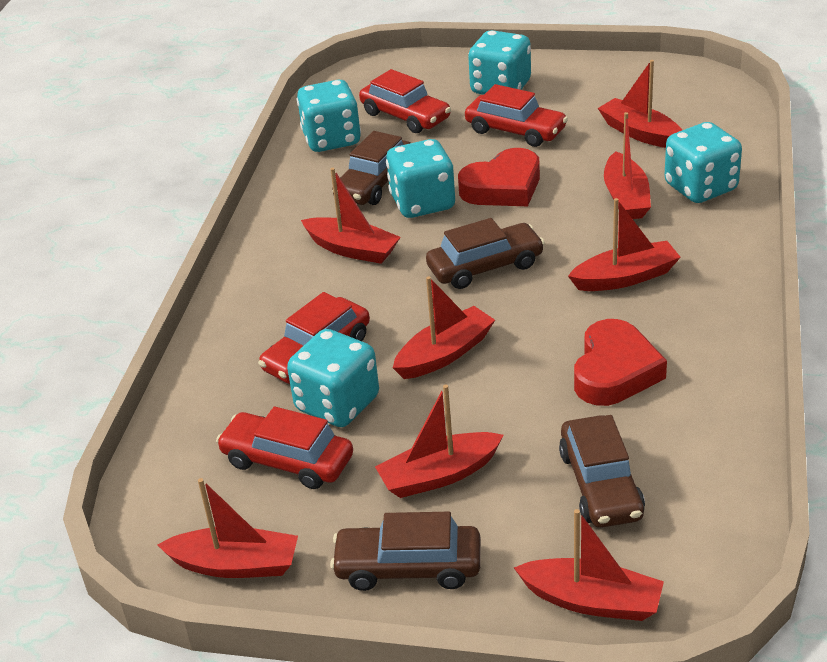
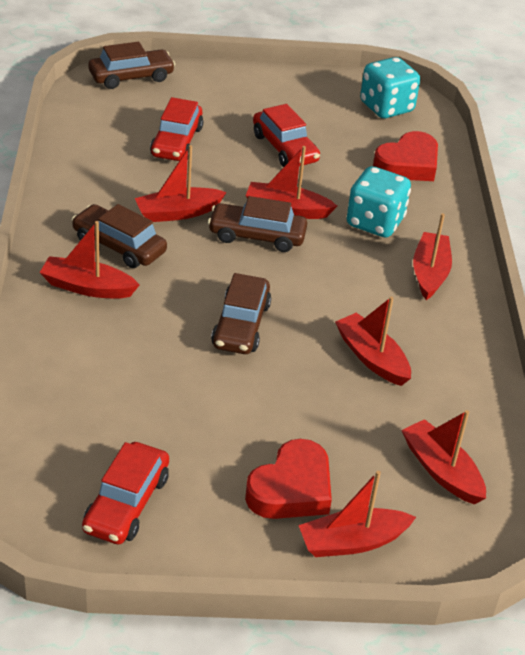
red boat: [158,478,298,578] [301,168,401,264] [375,385,504,498] [393,276,495,379] [514,509,664,621] [568,198,681,291] [598,60,682,148] [604,112,651,219] = 8 -> [39,221,139,298] [135,145,227,222] [246,146,337,219] [298,471,416,557] [335,297,411,386] [402,410,486,505] [413,213,452,300] = 7
red car: [216,407,353,489] [258,292,370,384] [359,69,451,133] [465,84,568,147] = 4 -> [82,442,169,544] [150,97,203,161] [253,104,320,167] = 3
turquoise dice: [287,329,379,427] [297,80,361,152] [386,139,455,218] [468,30,531,95] [664,122,742,203] = 5 -> [347,166,411,238] [360,57,420,118] = 2

